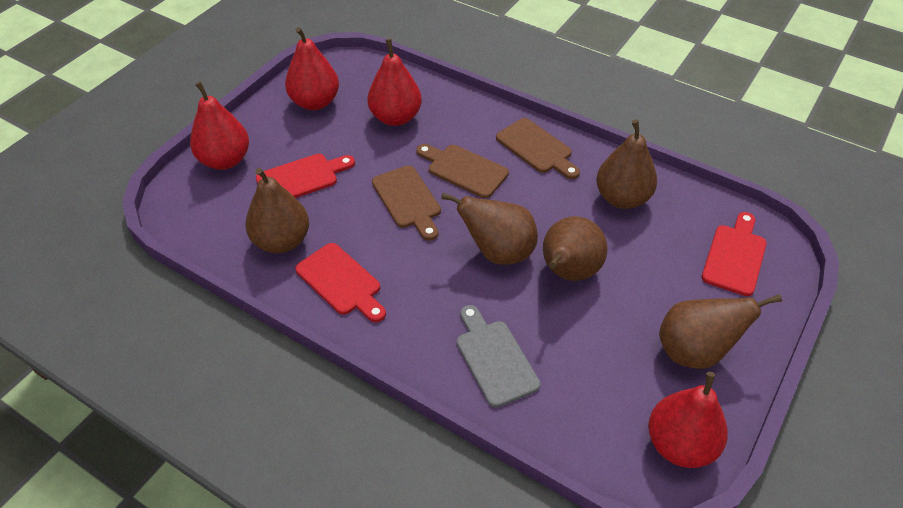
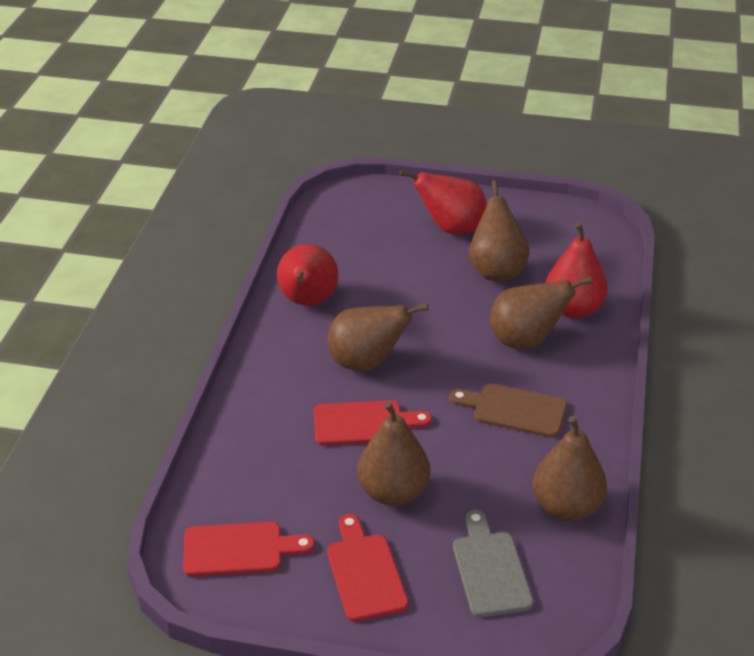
brown cutting board: [372,165,441,241] [416,144,509,198] [496,118,580,179] = 3 -> [449,384,567,438] = 1
red pear: [190,81,249,170] [285,27,339,110] [367,39,422,126] [648,372,728,468] = 4 -> [277,244,338,306] [400,169,487,235] [545,222,608,319] = 3

